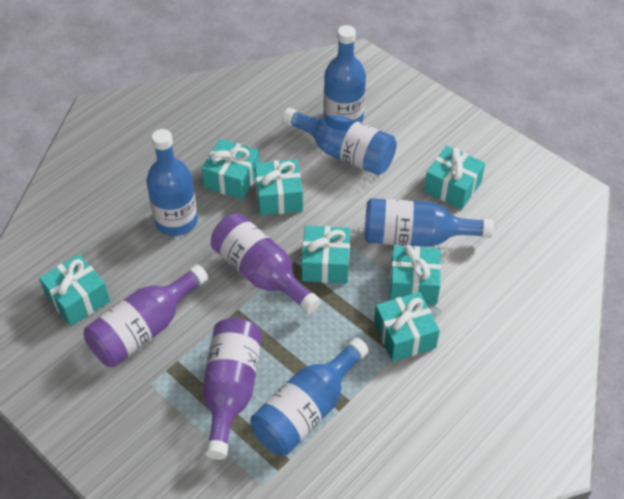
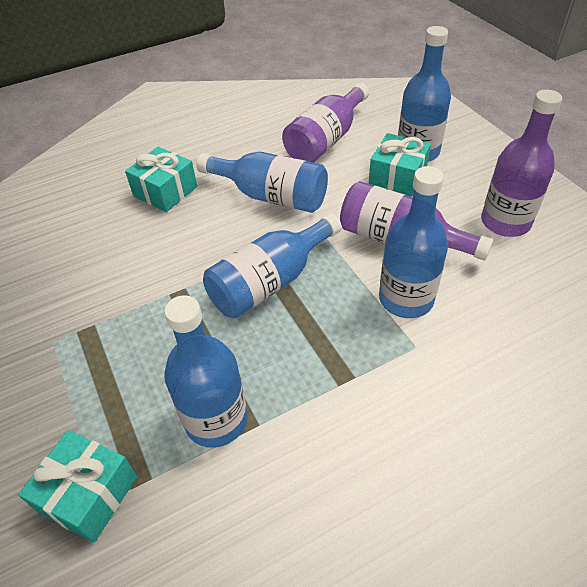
turquoise gift: [39,254,110,326] [201,139,259,200] [254,159,303,216] [302,226,350,284] [374,292,440,362] [390,245,441,305] [424,146,485,209] = 7 -> [18,430,137,543] [125,147,197,212] [369,133,431,197] = 3

